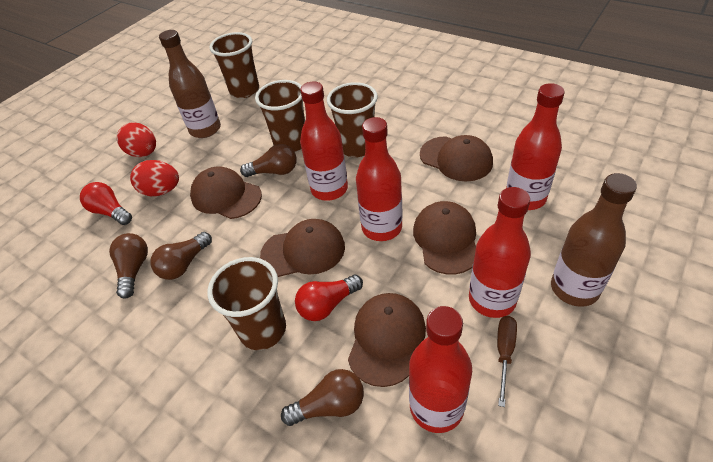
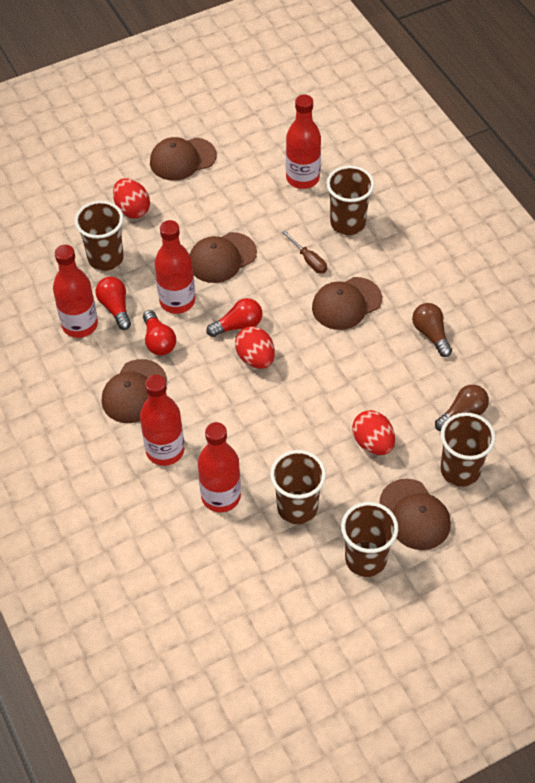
brown bottle: [159,30,221,138] [551,173,637,307] = 2 -> none = 0
brown cup: [208,257,286,350] [210,32,259,98] [255,80,305,152] [327,82,378,158] = 4 -> [75,201,124,271] [270,450,326,524] [326,166,375,235] [341,502,398,577] [441,413,496,487] = 5
brown light bulb: [109,233,148,299] [150,232,212,280] [240,144,297,177] [281,369,364,426] = 4 -> [412,303,452,357] [435,385,489,431] = 2
red egg: [117,122,156,157] [130,160,179,196] = 2 -> [113,178,150,218] [235,326,275,369] [352,410,395,455] = 3
red light bulb: [80,182,132,225] [295,275,363,321] = 2 -> [96,277,131,330] [143,310,176,355] [207,298,262,337] = 3

